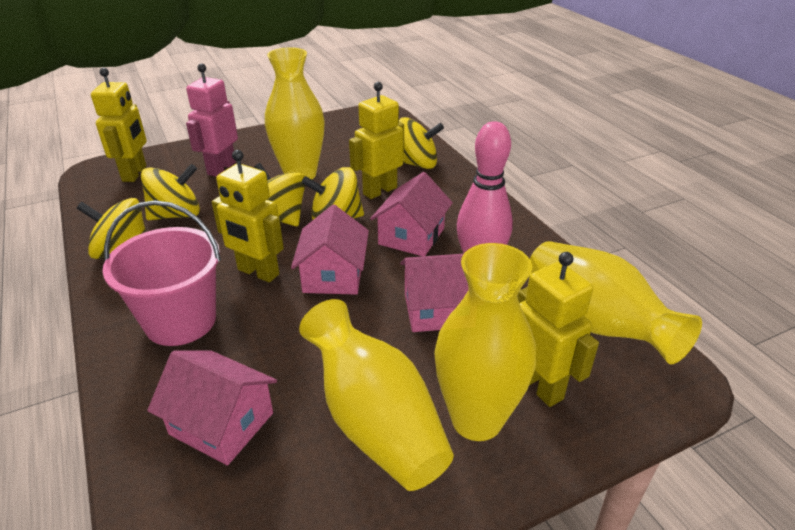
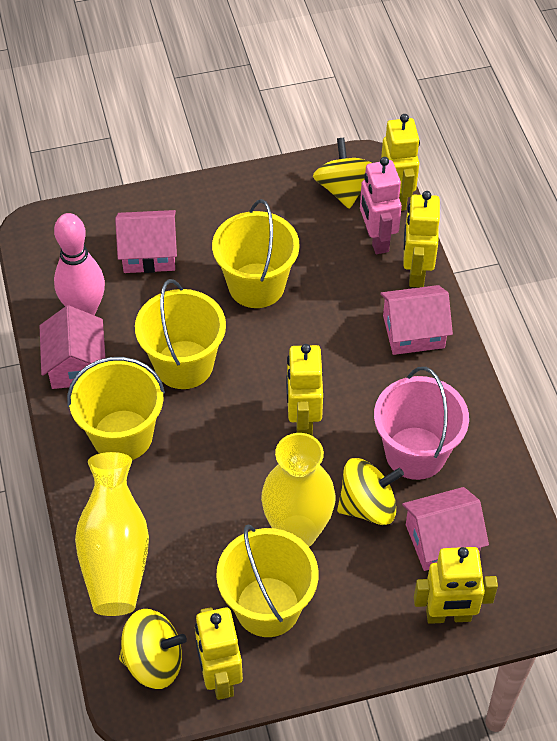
yellow bucket: none = 0 -> [67,357,165,460] [135,279,226,389] [212,199,300,308] [216,525,318,637] = 4
yellow robot: [91,68,147,182] [212,150,284,282] [349,82,404,199] [518,252,599,407] = 4 -> [195,607,243,700] [286,344,323,436] [381,114,420,211] [403,191,440,287] [414,547,498,624] = 5
yellow spinning top: [76,198,146,259] [141,164,200,220] [254,163,305,226] [302,167,364,220] [399,117,444,169] = 5 -> [119,609,187,689] [313,138,372,209] [337,458,404,525] = 3
yellow vase: [265,47,325,180] [299,299,454,491] [434,243,536,441] [530,241,702,364] = 4 -> [75,452,149,616] [261,433,336,547] = 2

